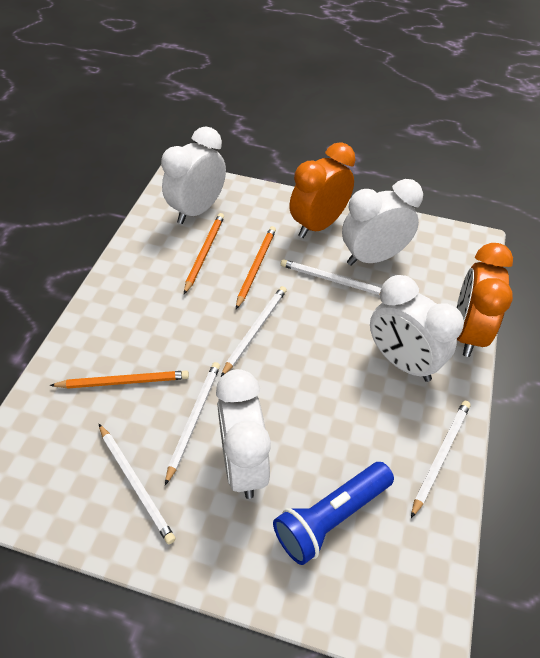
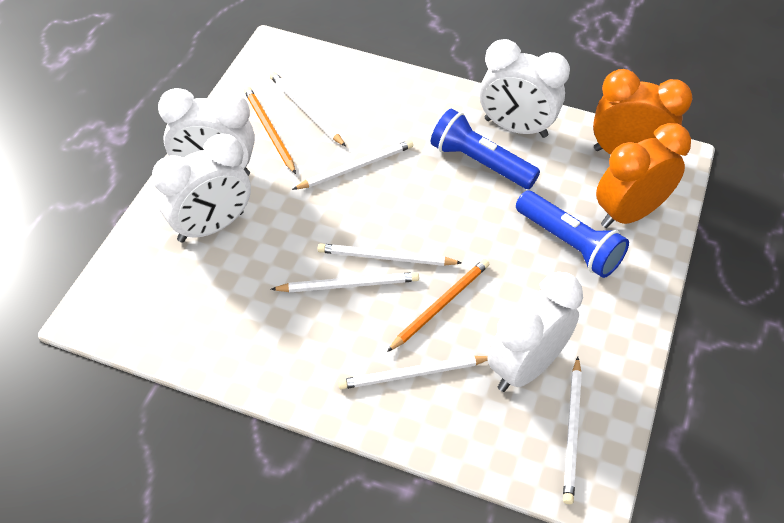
blue flashlight: [273,462,394,565] = 1 -> [430,109,540,189] [516,191,629,278] = 2
orange pencil: [50,370,189,389] [184,213,224,294] [236,226,276,309] = 3 -> [244,87,296,174] [387,259,489,352] = 2
white pencil: [99,424,176,544] [165,362,220,485] [221,286,287,377] [281,259,381,295] [411,401,470,518] = 5 -> [269,72,346,147] [271,272,419,292] [292,140,413,190] [317,243,462,266] [338,356,488,390] [563,357,582,504] = 6

